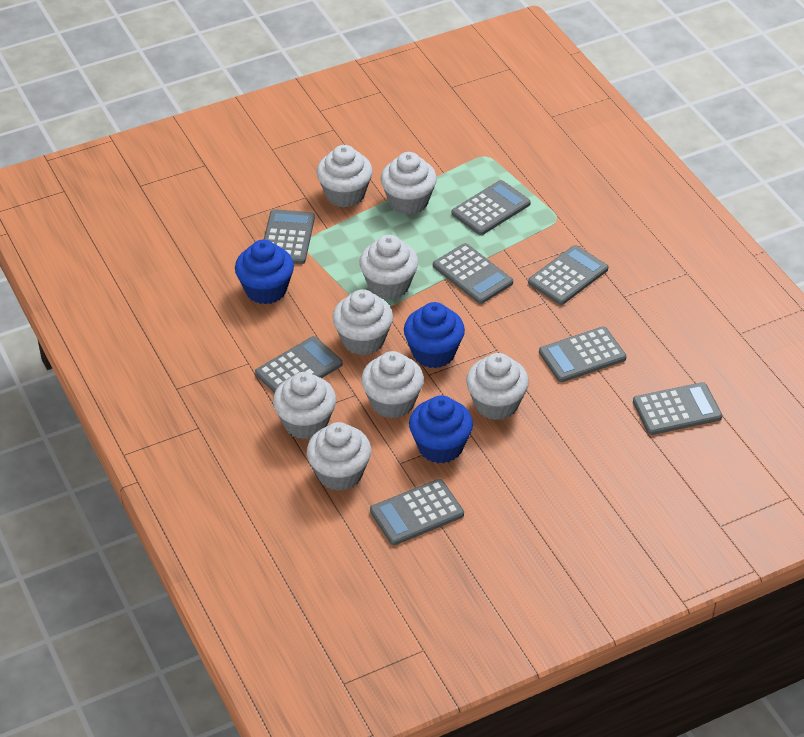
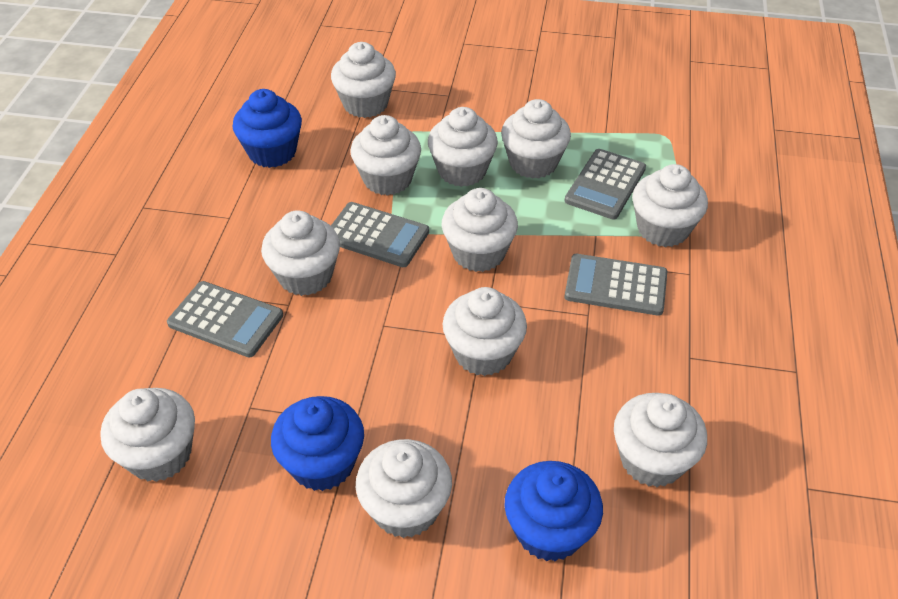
grey calculator: [255,336,343,393] [264,209,315,264] [370,479,464,545] [433,243,513,304] [451,180,531,235] [528,245,608,305] [539,327,627,382] [633,382,722,435] = 8 -> [167,281,283,357] [331,202,429,267] [564,254,668,316] [565,149,646,219] = 4
white cupcake: [273,372,336,439] [307,422,371,491] [317,145,373,207] [333,289,393,355] [360,235,418,300] [361,351,424,418] [381,152,437,215] [466,353,529,420] = 8 -> [100,388,195,482] [261,210,340,296] [331,42,396,118] [350,115,421,196] [356,439,452,538] [428,107,498,187] [442,188,518,272] [443,287,527,376] [501,99,571,179] [614,393,707,487] [632,164,708,247] = 11

